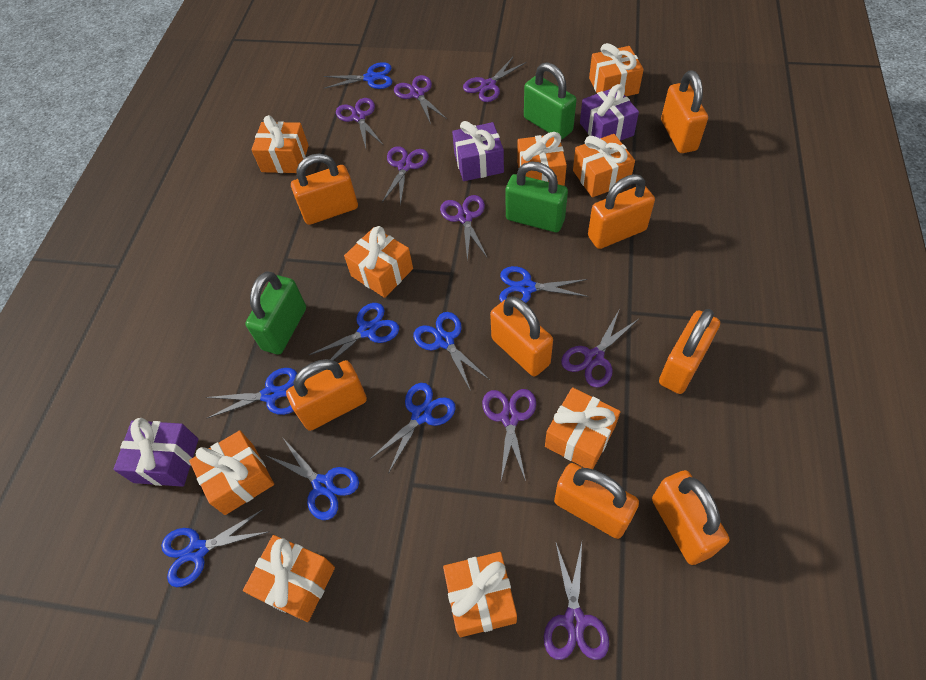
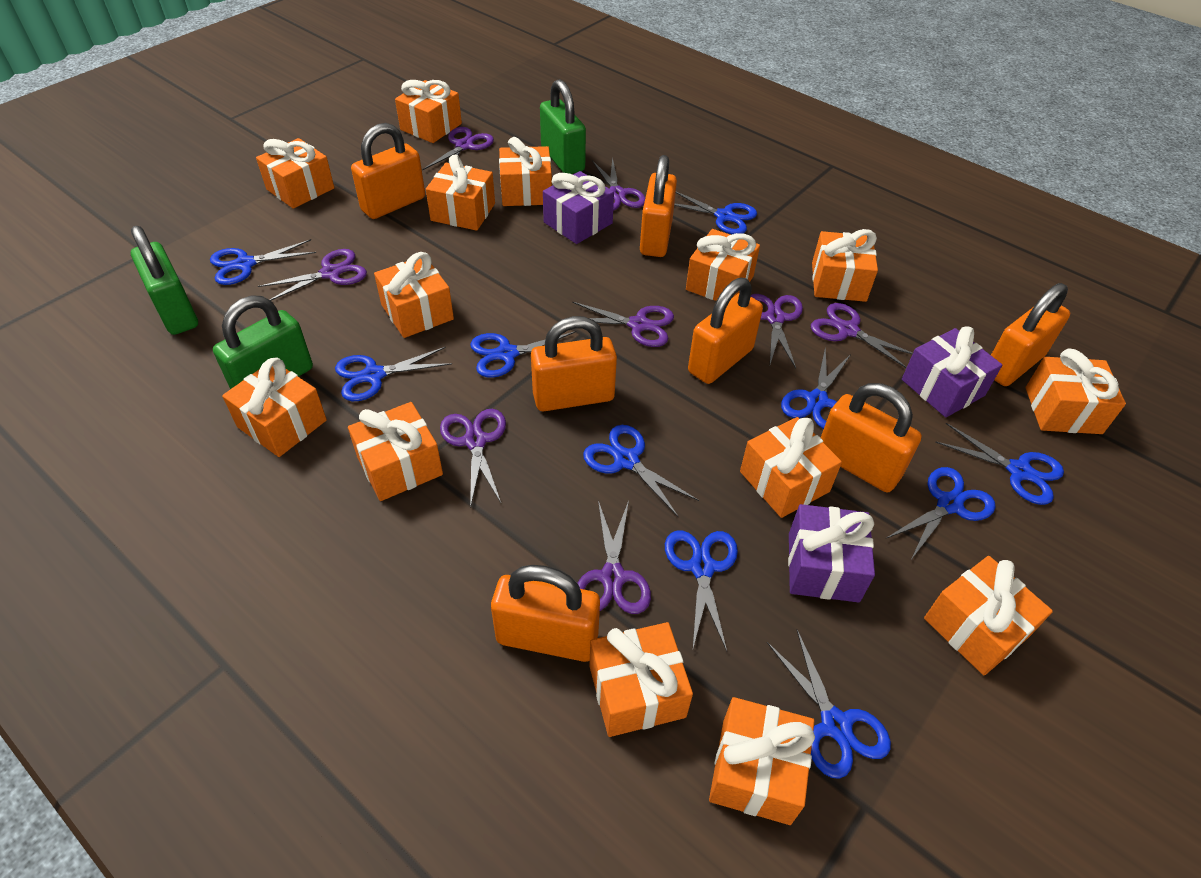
blue scissors: [161,509,268,587] [206,368,297,419] [267,438,359,520] [309,303,399,361] [324,62,392,89] [369,383,455,474] [413,312,490,391] [499,266,588,303] = 8 -> [210,239,316,285] [335,347,452,401] [470,331,576,378] [583,425,699,517] [665,530,738,651] [674,192,757,234] [767,629,891,779] [781,346,851,429] [885,467,996,560] [935,423,1064,505] = 10
orange gift: [189,430,274,515] [243,535,335,622] [251,115,309,173] [344,226,413,298] [443,552,517,637] [517,132,567,186] [545,387,621,469] [573,134,635,197] [589,43,644,96] = 9 -> [222,358,327,457] [256,138,334,209] [348,402,443,501] [374,252,454,338] [395,80,462,143] [426,155,495,231] [499,137,552,206] [589,622,693,737] [686,229,760,301] [709,697,815,825] [740,417,842,518] [812,229,878,302] [924,556,1053,675] [1025,349,1126,434] = 14
orange padlock: [286,359,367,431] [291,153,358,225] [490,296,553,377] [554,463,639,539] [588,174,655,249] [652,470,729,565] [659,309,720,394] [661,70,708,153] = 8 -> [351,123,425,219] [491,565,600,662] [531,316,617,411] [640,155,677,257] [688,278,763,384] [821,383,922,492] [991,283,1070,386] = 7

